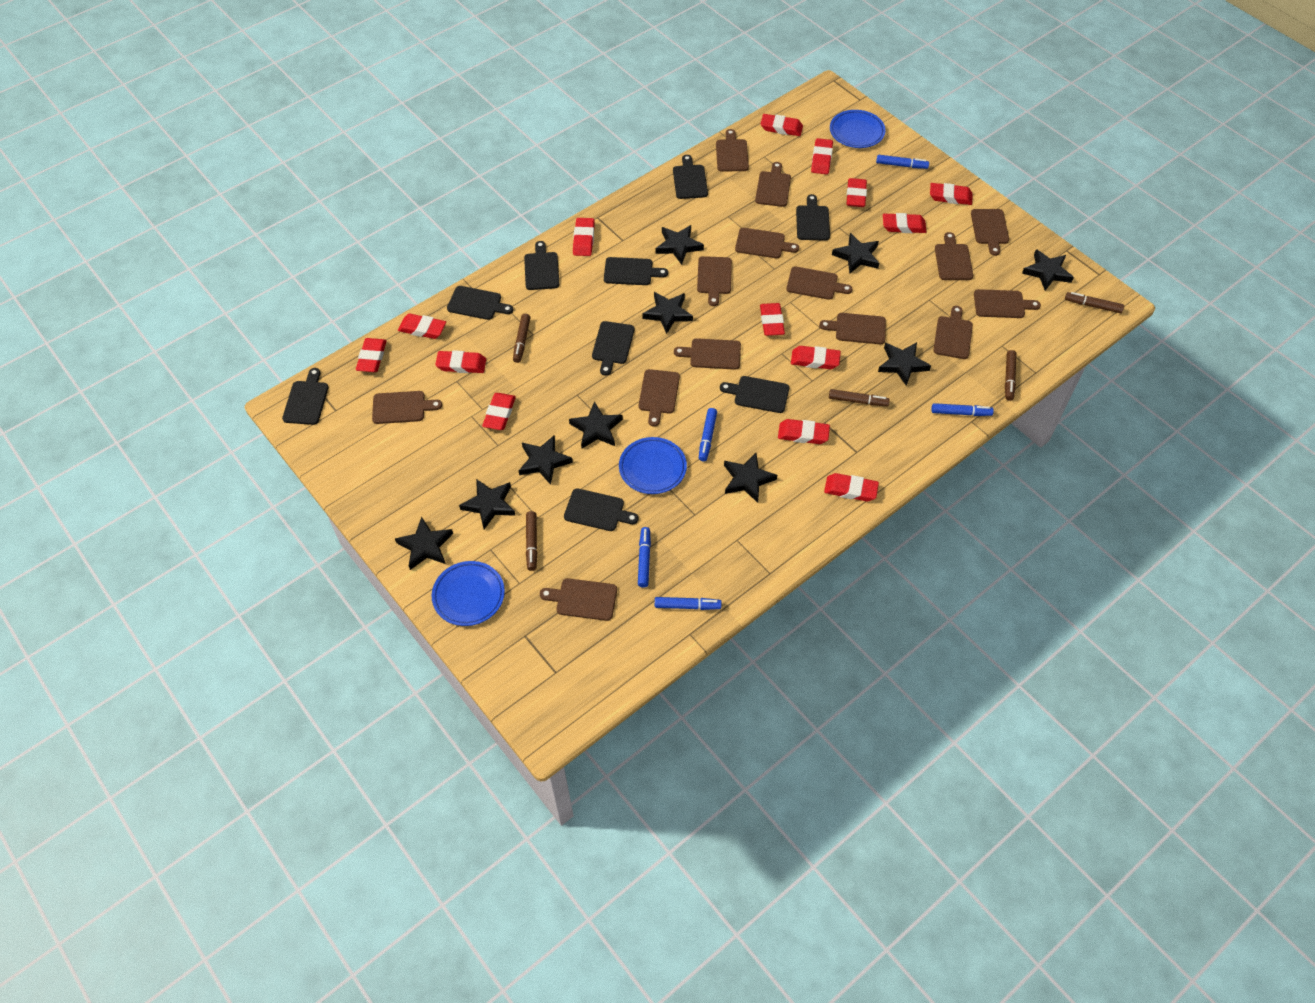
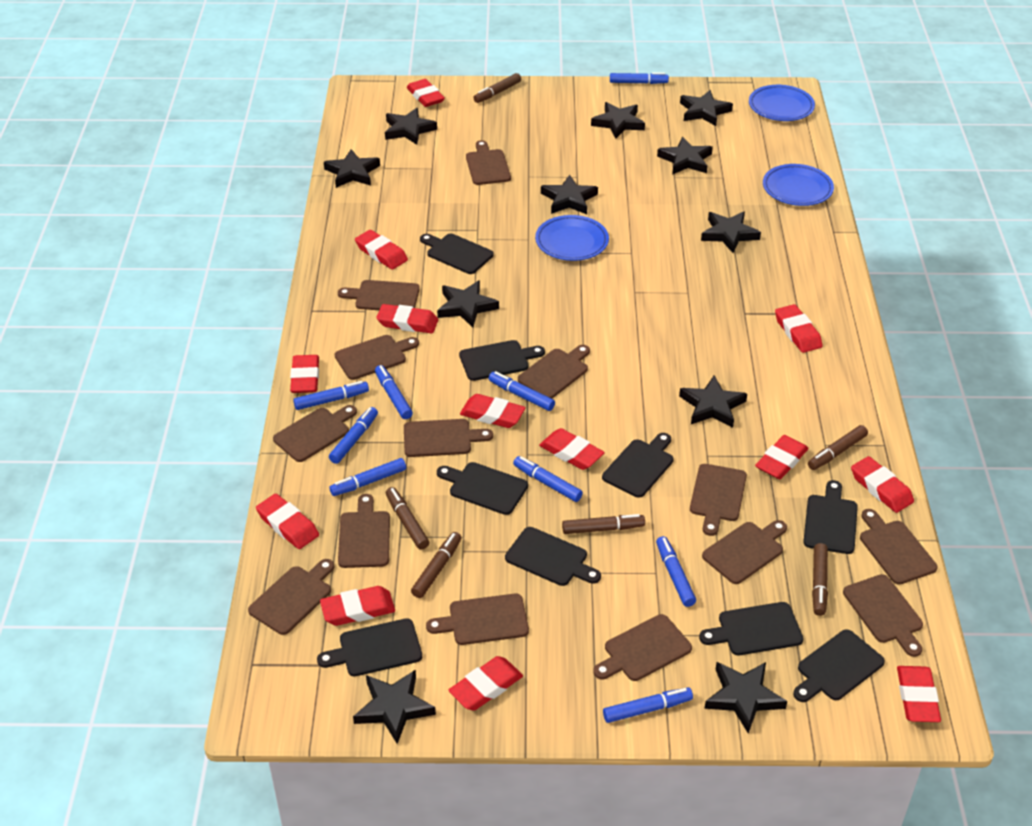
black star: [395,517,453,570] [459,479,515,529] [519,435,573,485] [569,401,623,448] [642,292,693,334] [656,225,704,265] [724,453,777,503] [832,233,879,274] [878,342,931,386] [1022,249,1074,291] = 10 -> [324,149,380,188] [353,670,436,744] [385,108,437,145] [437,280,499,327] [541,175,598,214] [591,102,645,139] [657,137,713,175] [679,375,747,428] [680,90,733,126] [701,212,761,253] [704,662,787,733] = 11
blue marker: [638,527,651,588] [655,597,721,610] [699,408,717,461] [876,155,929,169] [931,403,994,416] = 5 -> [293,381,369,410] [329,407,378,464] [329,458,406,496] [375,365,413,419] [488,371,555,411] [513,456,583,502] [603,687,693,723] [610,72,669,84] [656,536,696,607] = 9
brown marker: [513,314,531,363] [526,511,538,571] [829,389,890,406] [1005,350,1017,401] [1065,292,1124,313] = 5 -> [386,487,429,550] [411,532,462,598] [474,73,521,103] [562,514,645,534] [808,425,868,470] [812,543,828,616] = 6
red eraser: [356,338,387,372] [398,314,446,339] [435,350,486,373] [482,393,516,430] [573,218,595,256] [760,303,785,336] [761,114,803,136] [778,419,830,444] [791,346,841,369] [811,138,833,174] [824,473,879,502] [846,178,867,207] [883,213,926,233] [930,183,973,205] = 14 -> [256,494,319,549] [290,355,319,393] [320,586,395,626] [355,230,408,270] [376,304,438,333] [407,79,445,107] [449,656,523,710] [460,394,526,428] [539,428,605,470] [755,435,809,479] [775,304,823,353] [851,456,914,513] [897,666,941,722] = 13

